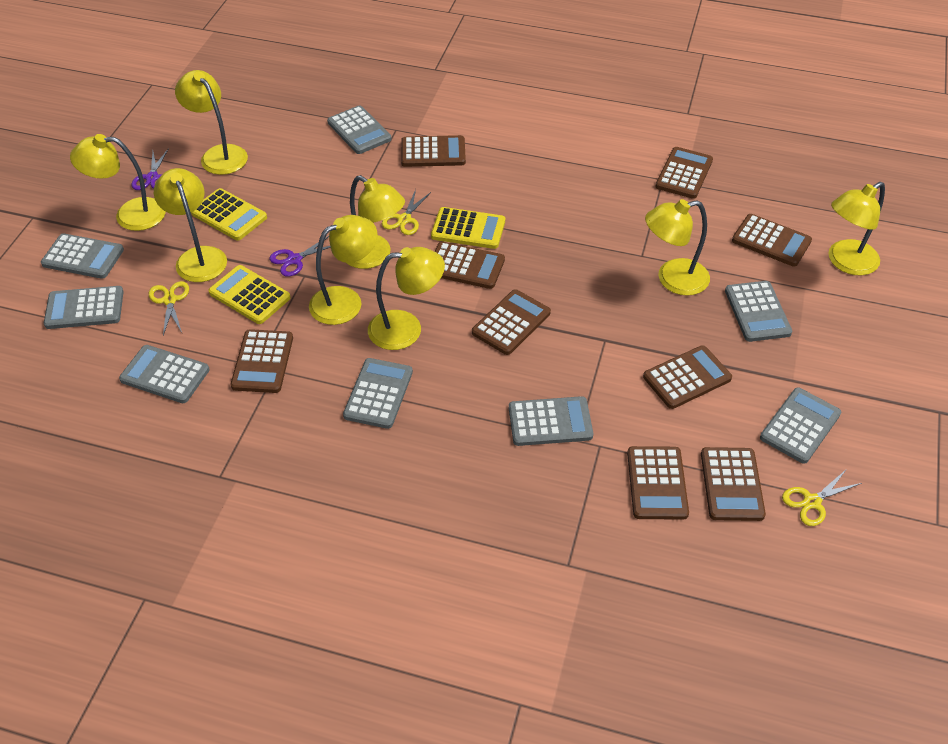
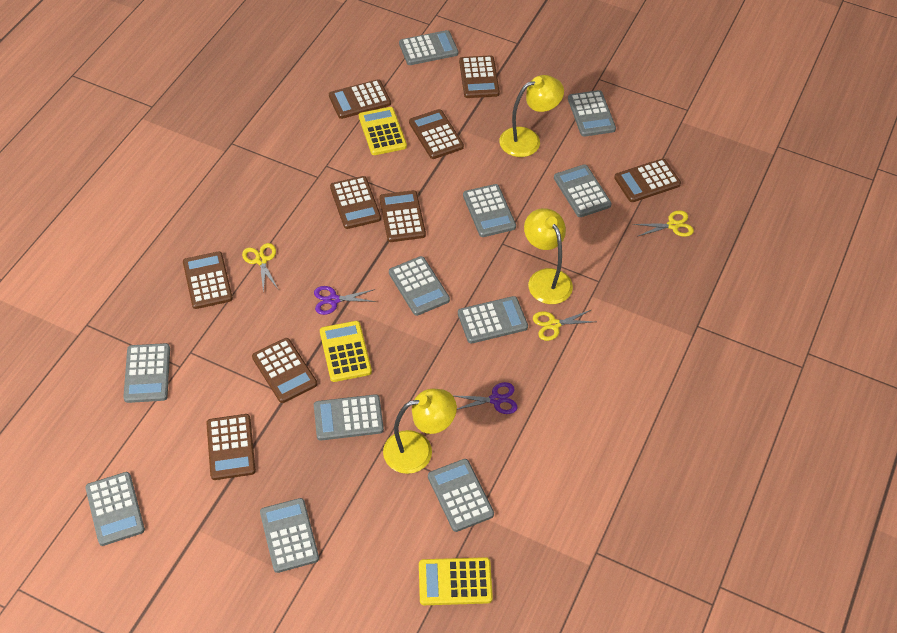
grey calculator: [41,233,124,279] [44,286,123,329] [119,345,210,403] [327,106,392,154] [343,358,413,429] [509,396,593,446] [725,281,792,342] [760,387,841,464] = 8 -> [85,472,145,546] [123,343,170,403] [260,498,319,573] [314,394,384,441] [389,256,450,316] [399,30,458,65] [428,459,494,532] [458,296,528,344] [463,184,516,237] [554,164,612,217] [568,90,616,137] = 11
yellow lamp: [70,134,166,231] [154,168,227,282] [175,70,248,175] [309,215,377,325] [347,175,405,269] [368,247,445,350] [645,199,710,296] [828,182,885,276] = 8 -> [383,389,457,474] [499,75,564,157] [524,208,573,304] = 3

